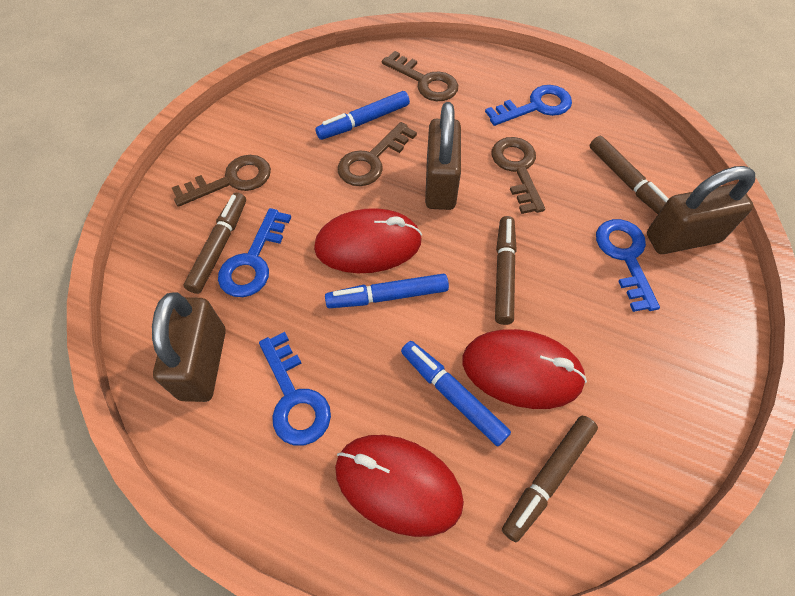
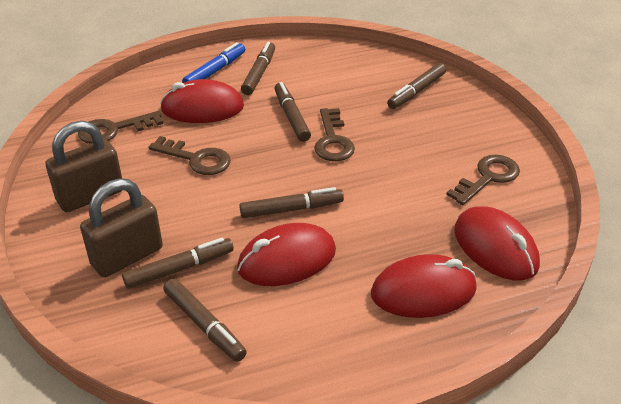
blue key: [218,208,291,297] [259,332,331,446] [485,85,572,126] [596,219,660,312] = 4 -> none = 0
blue marker: [315,91,410,140] [325,274,449,308] [401,341,511,446] = 3 -> [182,42,245,83] = 1
brown marker: [184,192,246,294] [495,216,517,325] [502,416,598,543] [590,136,669,214] = 4 -> [122,238,234,289] [163,279,247,362] [239,187,344,218] [241,42,275,95] [274,82,311,142] [387,63,446,109] = 6
brown padlock: [152,292,226,402] [425,102,461,210] [647,166,755,254] = 3 -> [46,121,123,212] [80,178,163,277] = 2
red mouse: [314,208,422,273] [335,435,464,537] [462,329,587,409] = 3 -> [160,79,244,123] [237,223,336,286] [371,254,477,318] [455,206,540,280] = 4

